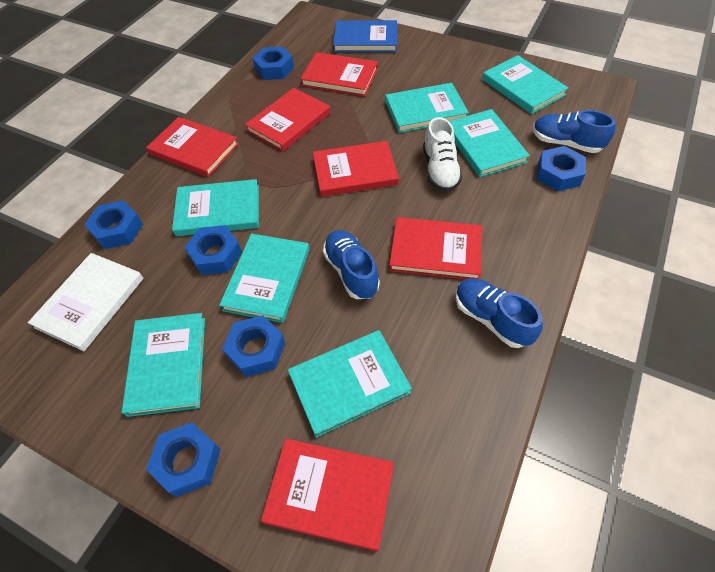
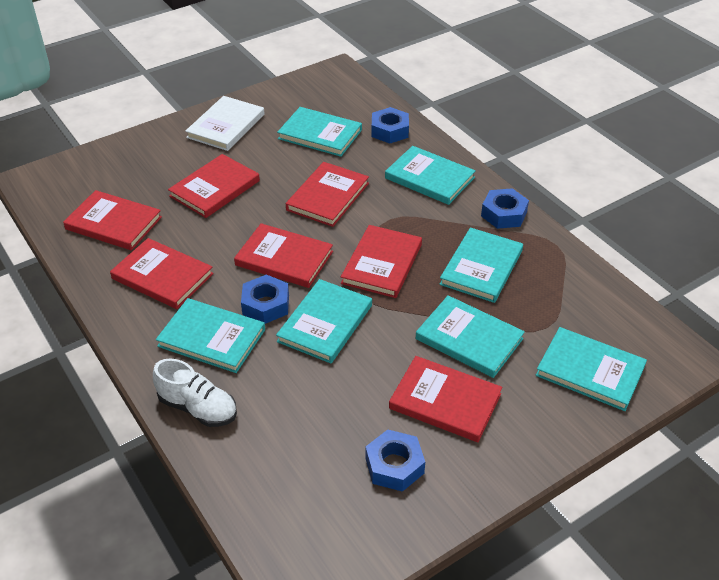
blue book: [333,20,397,52] = 1 -> none = 0
blue nut: [84,200,143,249] [146,423,221,497] [185,225,242,275] [222,315,285,377] [253,47,294,80] [537,146,586,191] = 6 -> [241,275,289,324] [365,429,425,492] [371,107,409,144] [481,188,529,229] = 4
blue shoe: [323,230,380,299] [456,278,543,348] [533,110,616,153] = 3 -> none = 0
red book: [146,117,239,177] [245,88,330,152] [261,438,394,551] [301,52,378,96] [313,141,399,197] [389,217,482,279] = 6 -> [63,190,162,250] [110,238,214,309] [168,154,260,218] [234,223,333,288] [286,162,369,227] [341,225,422,298] [389,356,502,442] = 7

